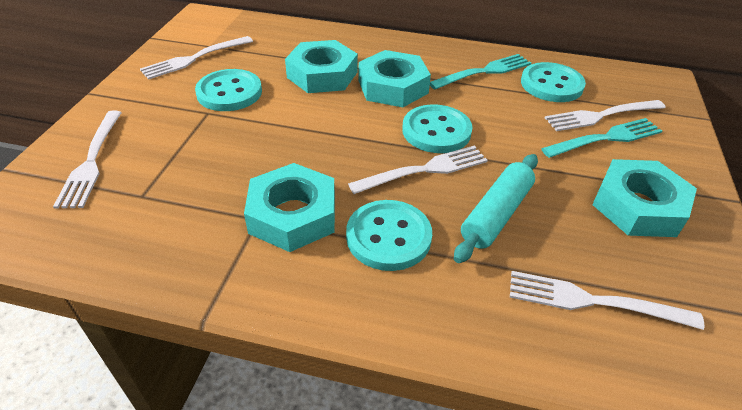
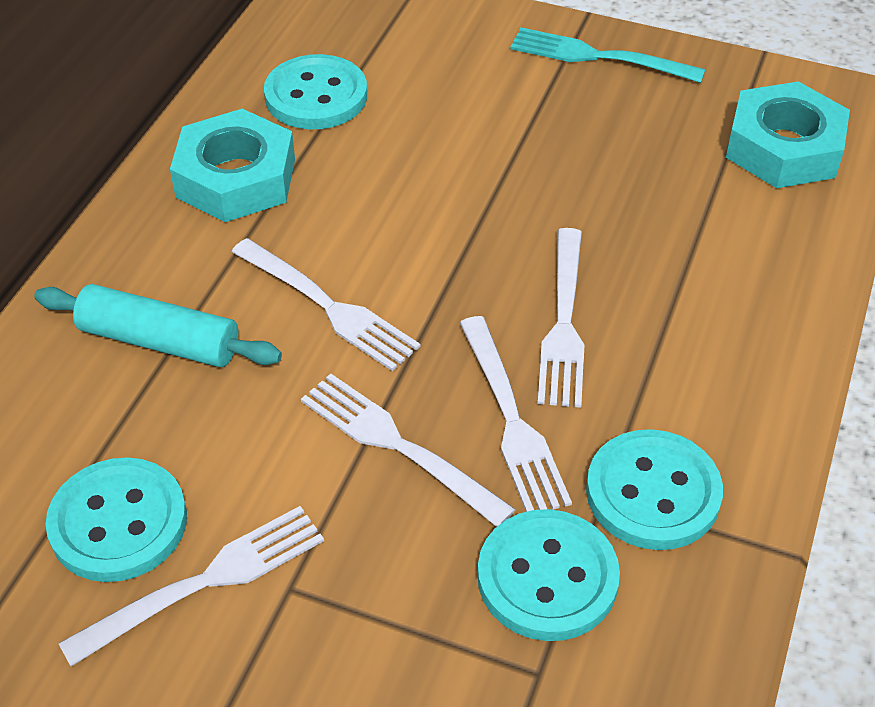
turquoise fork: [430,54,531,89] [541,118,662,158] = 2 -> [510,27,705,83] = 1
turquoise nut: [244,163,335,252] [285,40,358,93] [359,50,431,107] [592,159,697,237] = 4 -> [170,109,295,222] [726,81,850,188] = 2

